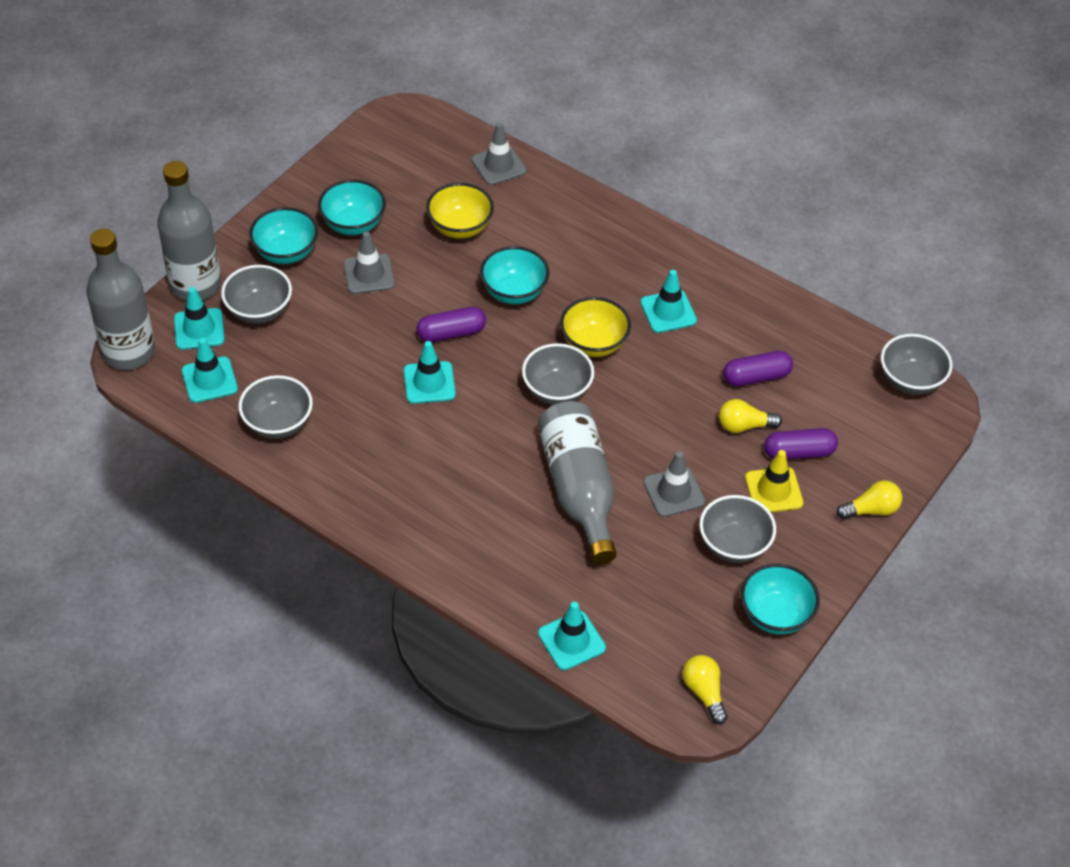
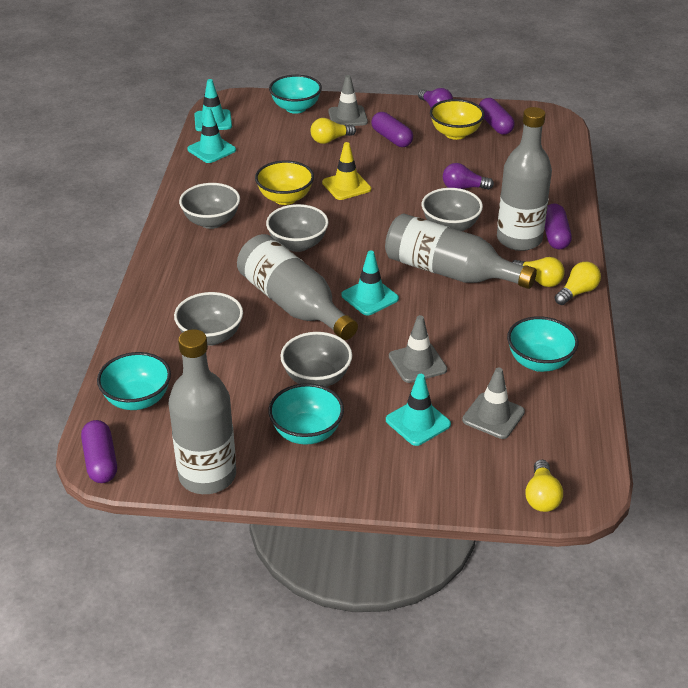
grey bottle: [86,229,155,370] [157,161,221,301] [538,401,617,564] = 3 -> [169,329,236,494] [237,234,358,340] [385,213,537,289] [497,107,552,251] = 4
purple capsule: [416,307,486,343] [723,351,793,387] [764,428,838,460] = 3 -> [81,420,117,483] [371,112,413,147] [479,98,514,135] [545,203,572,250] = 4
purple light bulb: none = 0 -> [418,88,453,108] [443,163,494,190] = 2
turquoise traffic cone: [174,287,225,350] [182,338,238,403] [404,341,456,404] [538,602,606,670] [640,270,697,333] = 5 -> [187,107,236,163] [194,79,232,131] [341,251,399,316] [386,374,451,446] = 4
yellow light bulb: [682,655,727,724] [719,399,782,433] [837,481,902,519] = 3 -> [311,118,356,144] [512,257,565,287] [525,460,563,512] [555,262,601,305] = 4

